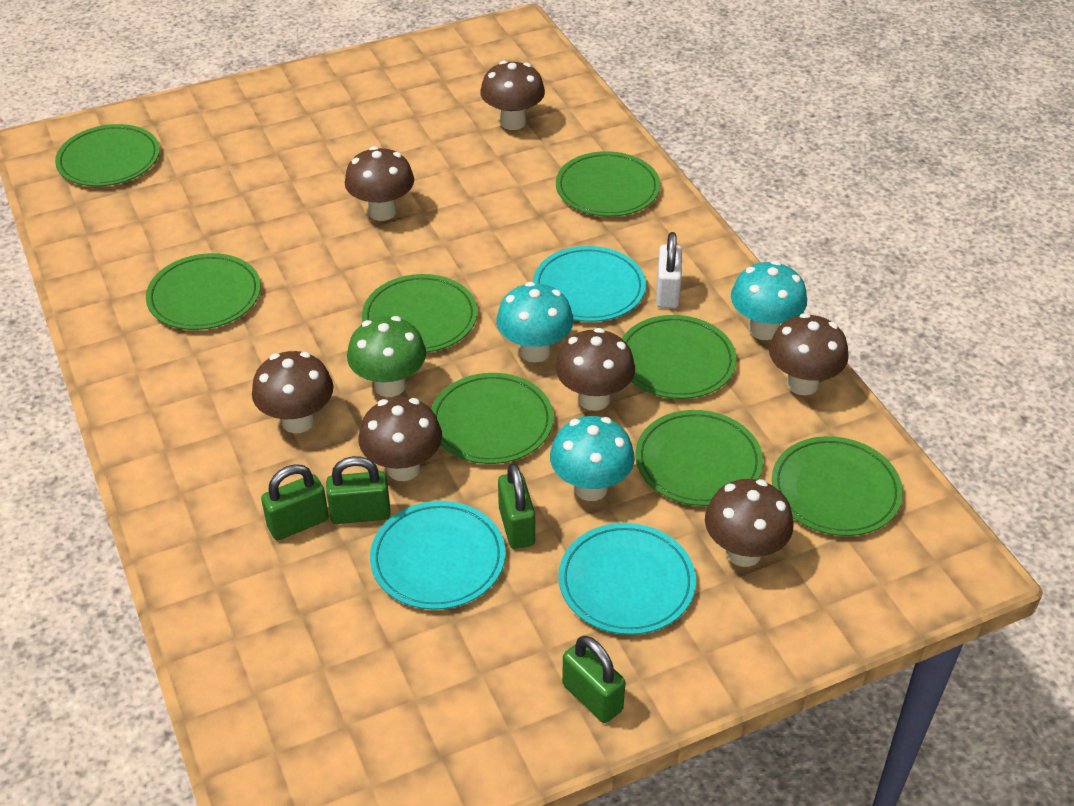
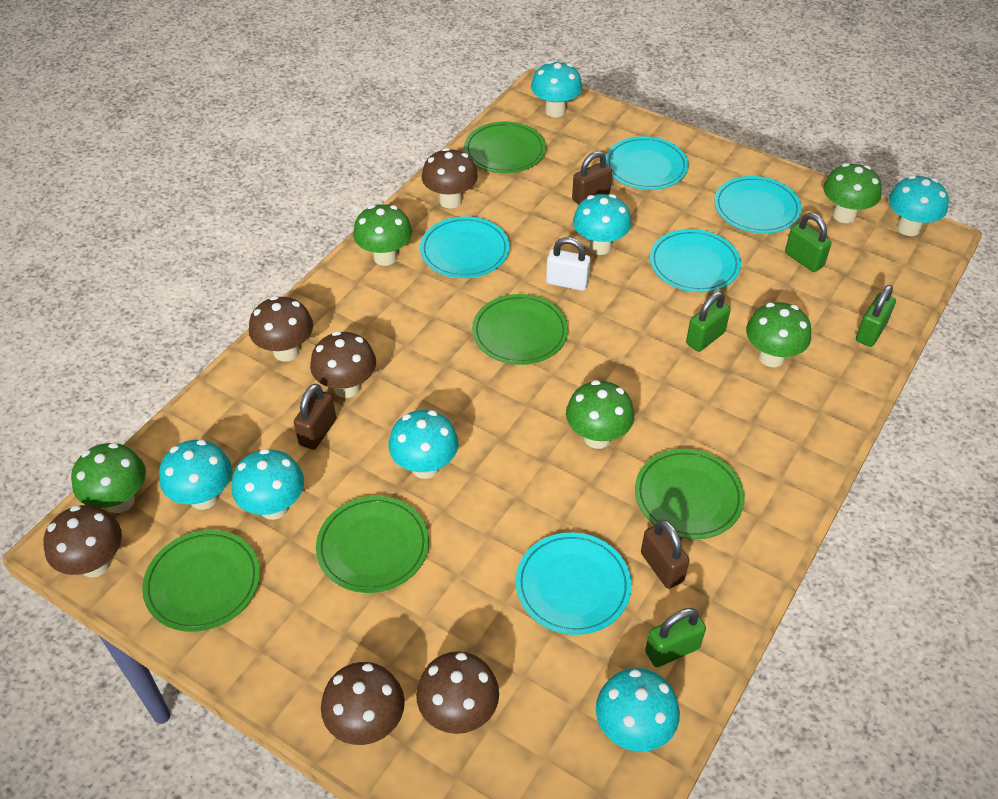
brown mushroom: [252,351,333,433] [345,146,414,221] [359,397,442,481] [480,61,545,130] [555,328,635,411] [705,479,794,567] [769,313,849,396] = 7 -> [43,505,122,578] [249,296,313,362] [310,331,376,398] [321,662,405,745] [416,651,499,734] [422,148,478,208] = 6
brown padlock: none = 0 -> [294,384,336,450] [572,151,612,205] [641,519,690,589] = 3
green mushroom: [347,316,426,397] = 1 -> [71,443,146,513] [353,204,412,266] [566,380,634,449] [746,302,811,367] [823,163,882,223] = 5
green plate: [55,124,160,186] [146,253,261,330] [362,274,478,353] [431,373,554,464] [556,151,660,217] [622,315,737,399] [635,410,763,506] [772,436,903,536] = 8 -> [142,530,260,632] [316,496,429,593] [464,122,546,173] [472,294,568,365] [635,449,745,539] = 5
turquoise mushroom: [496,282,573,363] [550,416,635,501] [731,261,807,340] = 3 -> [159,440,232,510] [231,449,304,520] [388,410,458,479] [531,61,582,117] [573,194,631,255] [596,668,680,752] [889,175,949,236] = 7
turquoise plate: [370,501,506,610] [533,246,646,322] [558,523,696,635] = 3 -> [420,216,510,278] [516,532,632,635] [606,136,689,190] [650,229,741,292] [714,176,802,233] = 5

